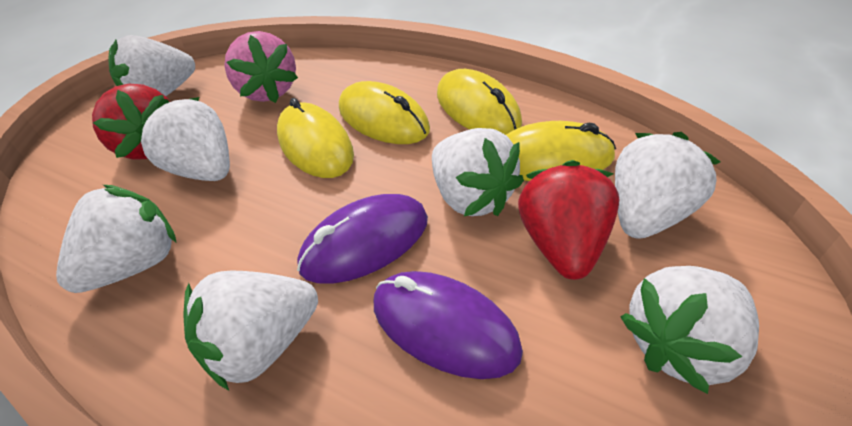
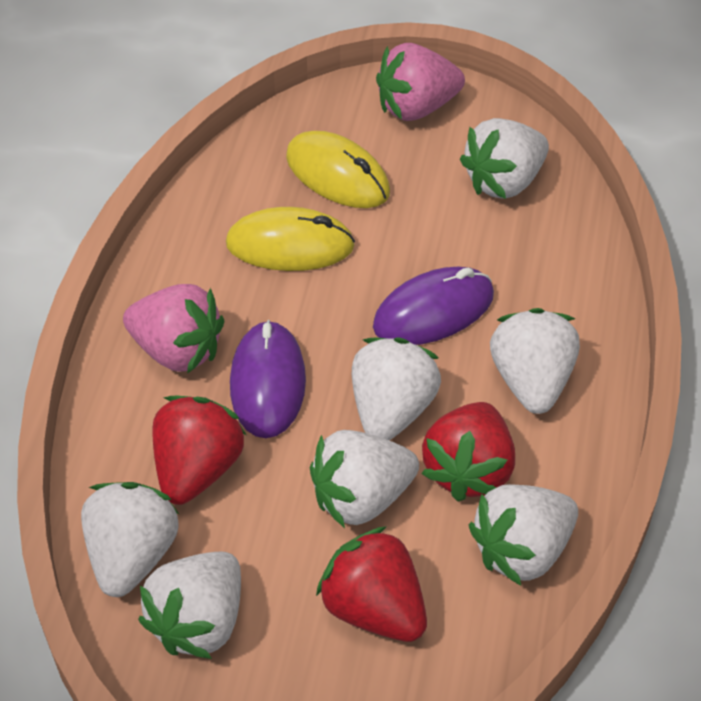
pink strawberry: [224,31,298,103] = 1 -> [123,284,224,374] [376,43,465,121] = 2
red strawberry: [92,84,170,159] [518,160,619,280] = 2 -> [152,396,246,505] [316,526,427,642] [421,402,515,502] = 3
yellow mouse: [277,98,354,178] [339,81,430,144] [437,69,522,135] [506,121,616,181] = 4 -> [226,207,355,271] [286,131,390,208] = 2

